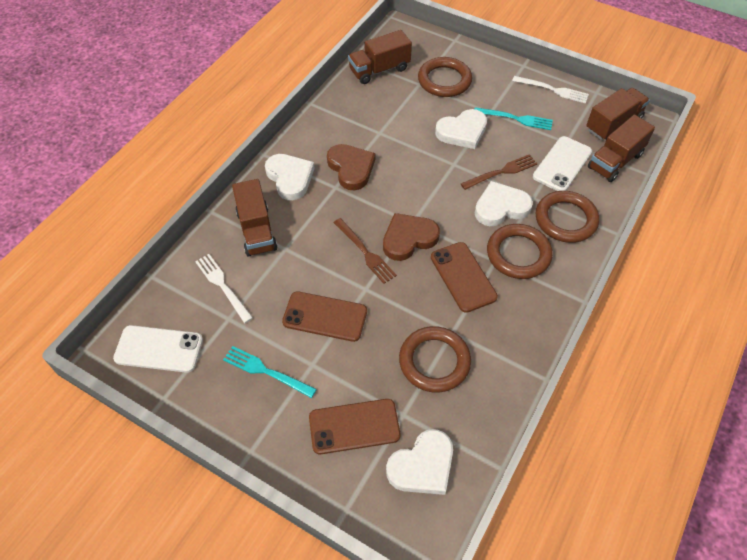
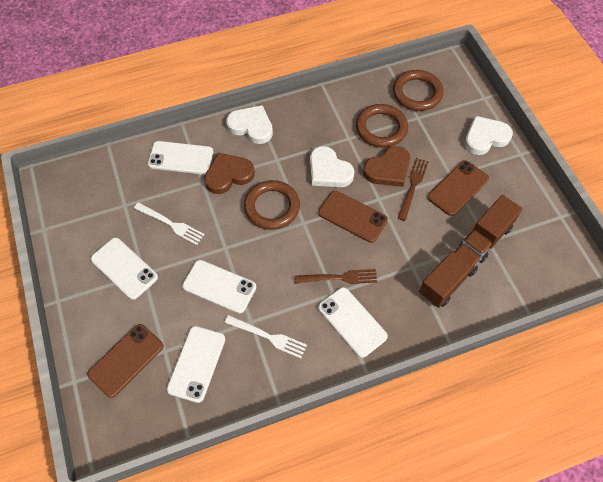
brown ring: [399,326,471,393] [418,57,472,97] [487,224,553,279] [536,191,599,243] = 4 -> [244,180,300,230] [356,104,408,148] [393,70,444,111] = 3
brown truck: [232,179,277,256] [348,30,412,84] [586,88,650,140] [588,115,655,182] = 4 -> [419,243,482,308] [459,195,522,263] = 2
turquoise fork: [223,346,317,398] [475,107,553,130] = 2 -> none = 0
white heart: [265,154,315,200] [386,429,453,495] [435,109,487,149] [475,181,533,226] = 4 -> [226,105,273,144] [310,146,355,187] [464,116,513,155] = 3
white phone: [113,325,203,373] [533,136,592,191] = 2 -> [91,237,158,300] [148,141,213,174] [167,326,225,403] [182,260,256,314] [318,287,388,358] = 5

